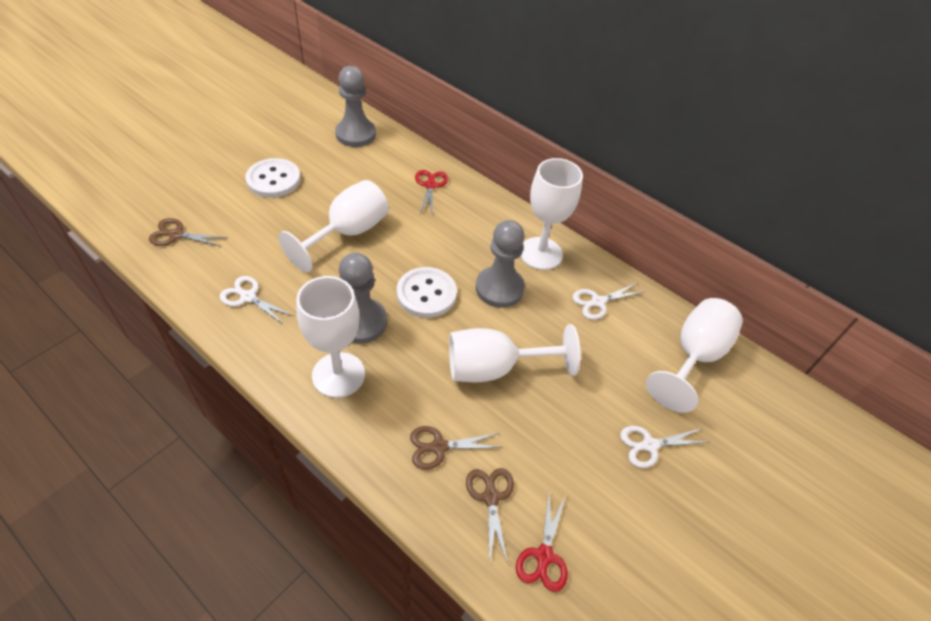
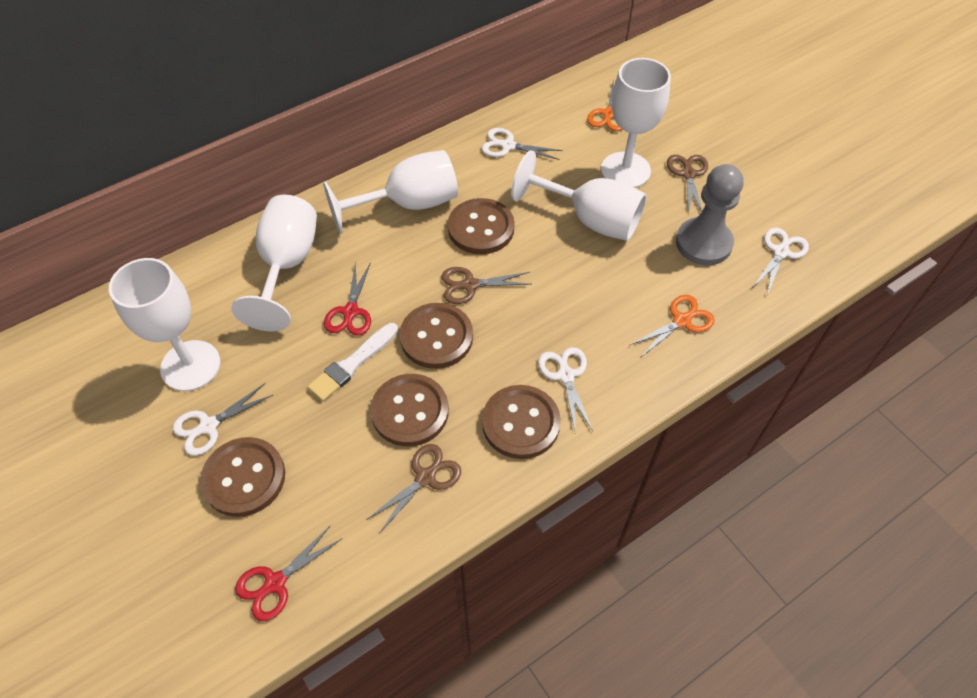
brown button: none = 0 -> [200,437,285,517] [370,374,449,447] [400,303,473,369] [448,198,515,254] [482,385,561,459] = 5
grey pawn: [335,66,376,147] [339,253,387,344] [476,220,525,308] = 3 -> [676,164,743,265] = 1
orange scissors: none = 0 -> [587,78,623,131] [630,295,715,357] = 2
white brush: none = 0 -> [307,323,398,401] = 1
white button: [245,158,301,198] [397,267,457,318] = 2 -> none = 0
white scissors: [220,276,295,325] [572,283,643,320] [620,426,708,468] = 3 -> [173,383,273,456] [482,128,563,160] [538,347,593,434] [752,228,809,295] = 4

